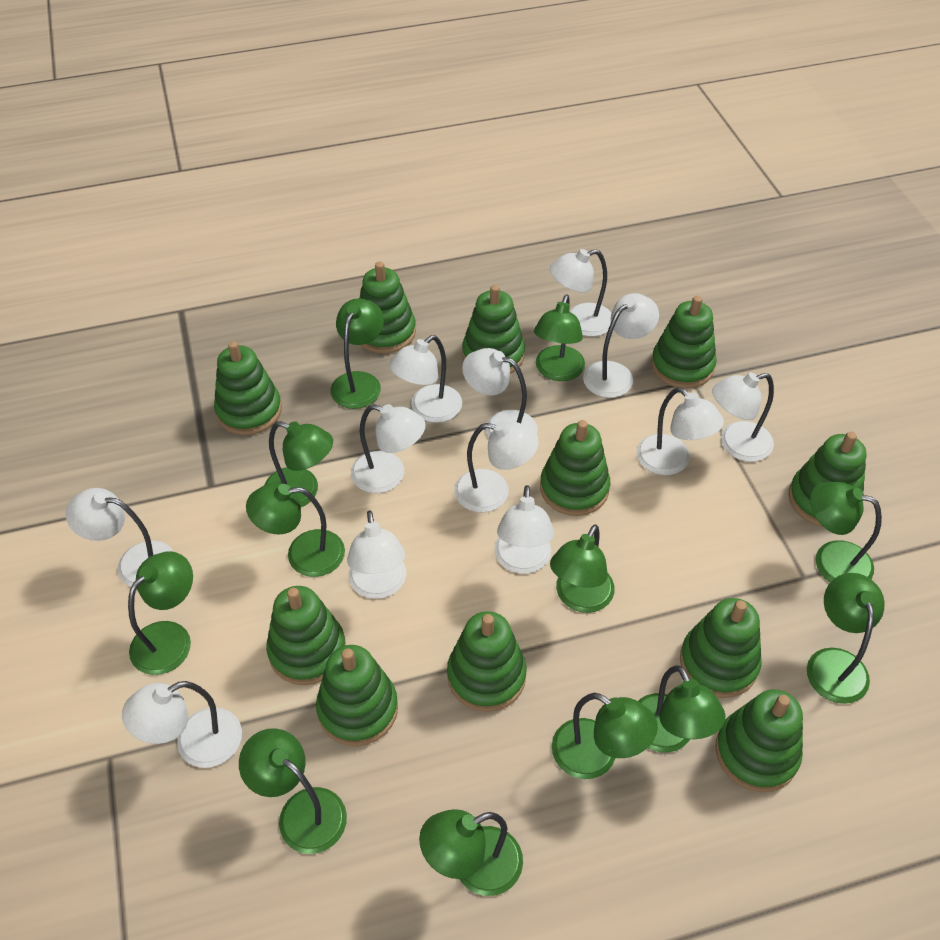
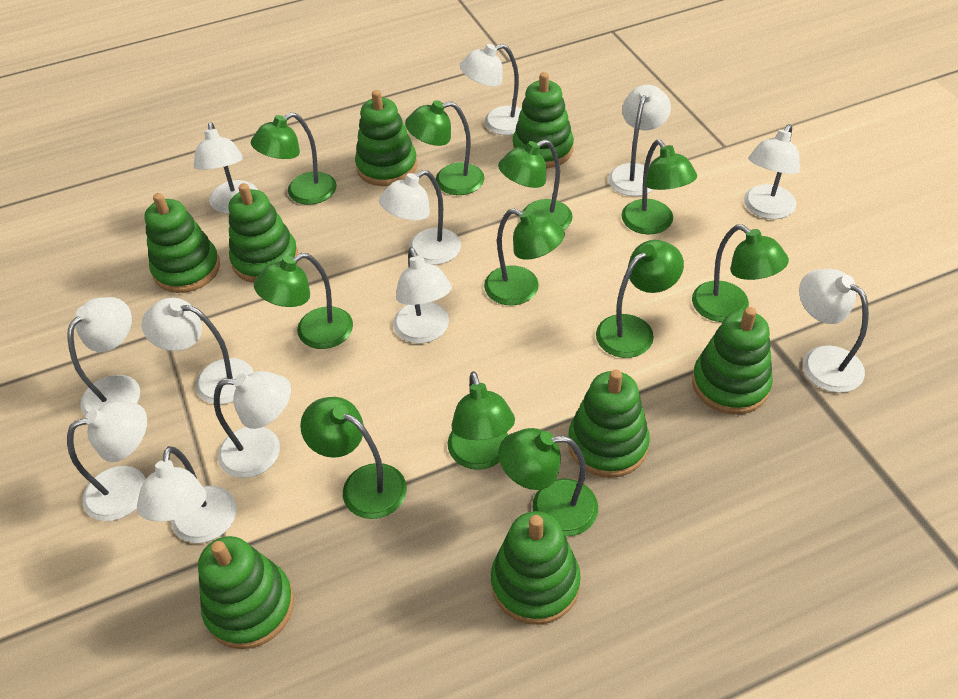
green lamp: [128,551,193,675] [239,728,347,854] [246,483,345,577] [265,421,333,507] [330,298,384,409] [419,809,523,896] [534,295,585,381] [550,524,614,613] [552,693,658,779] [638,666,725,753] [807,573,885,704] [810,482,882,582] = 12 -> [251,112,337,205] [254,253,353,349] [300,397,407,519] [405,100,484,195] [448,371,515,470] [484,209,565,306] [498,139,572,230] [498,428,598,537] [596,240,684,358] [621,140,697,235] [692,225,789,322] = 11
green stacking toy: [214,341,282,435] [266,586,346,685] [316,645,398,746] [359,262,416,354] [447,611,526,712] [462,285,525,374] [540,420,610,516] [651,296,717,389] [680,598,762,698] [715,689,803,792] [788,432,866,527] = 11 -> [145,193,220,293] [198,536,294,649] [229,183,298,283] [355,90,417,186] [491,511,581,625] [513,72,574,169] [568,369,650,478] [692,307,773,415] = 8

